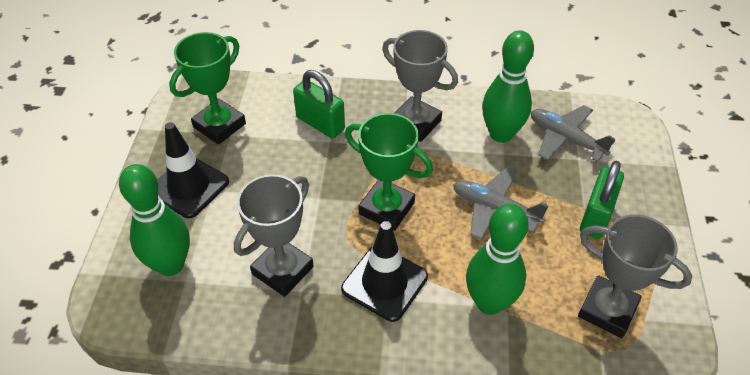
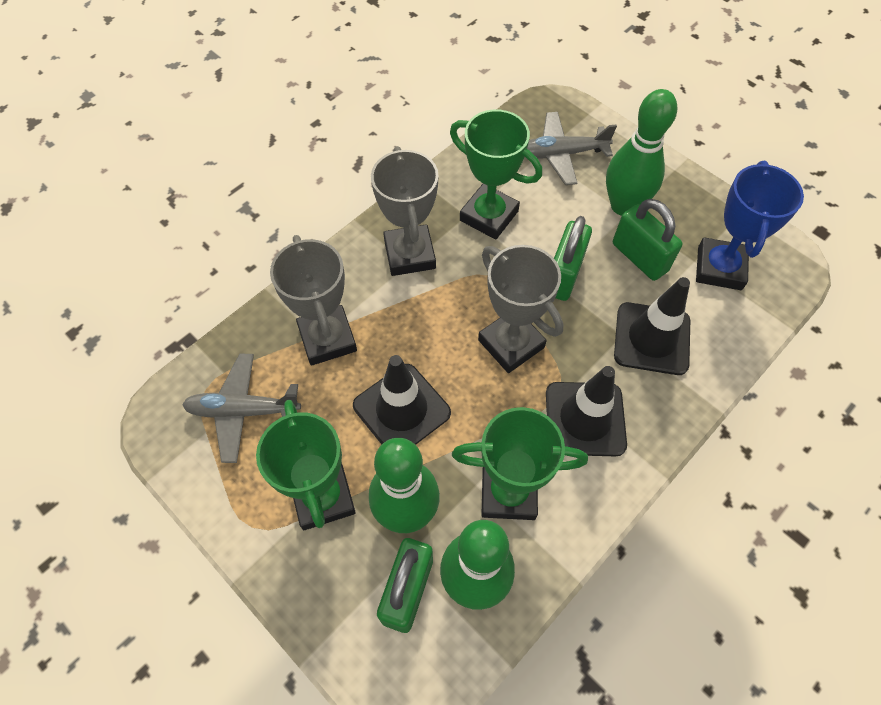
black traffic cone: [157,122,229,218] [341,221,428,322] = 2 -> [353,355,451,445] [546,366,627,456] [614,277,690,375] = 3
blue trophy: none = 0 -> [696,161,804,290] = 1
green padlock: [293,70,345,138] [580,161,624,239] = 2 -> [377,538,433,633] [554,216,592,301] [613,199,683,281] = 3
green trophy: [169,32,246,144] [345,113,433,231] = 2 -> [256,400,356,530] [450,109,542,240] [452,407,588,520] = 3

